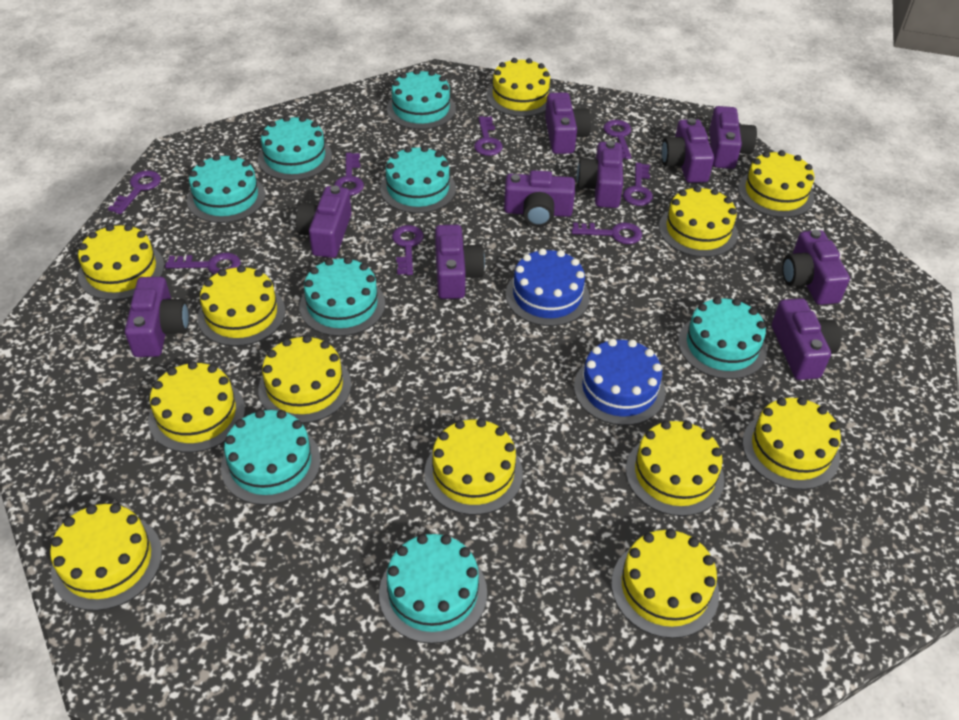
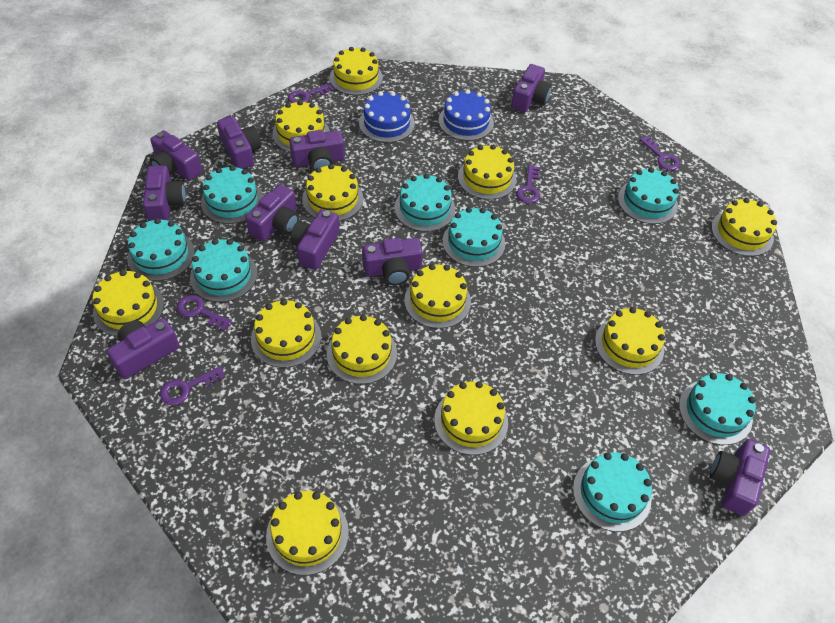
purple key: [108,170,161,214] [165,253,241,275] [334,153,364,196] [392,225,424,275] [474,116,503,156] [572,223,642,244] [603,120,631,159] [623,163,653,206] = 8 -> [160,366,226,405] [177,295,232,331] [288,83,335,103] [516,165,540,203] [640,136,680,170] = 5

